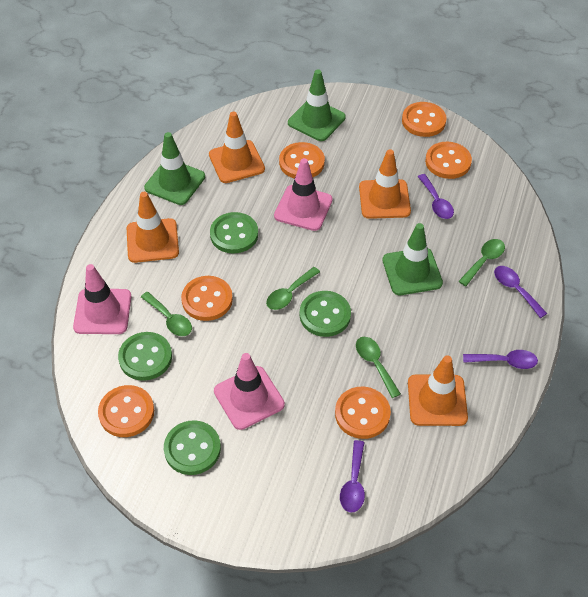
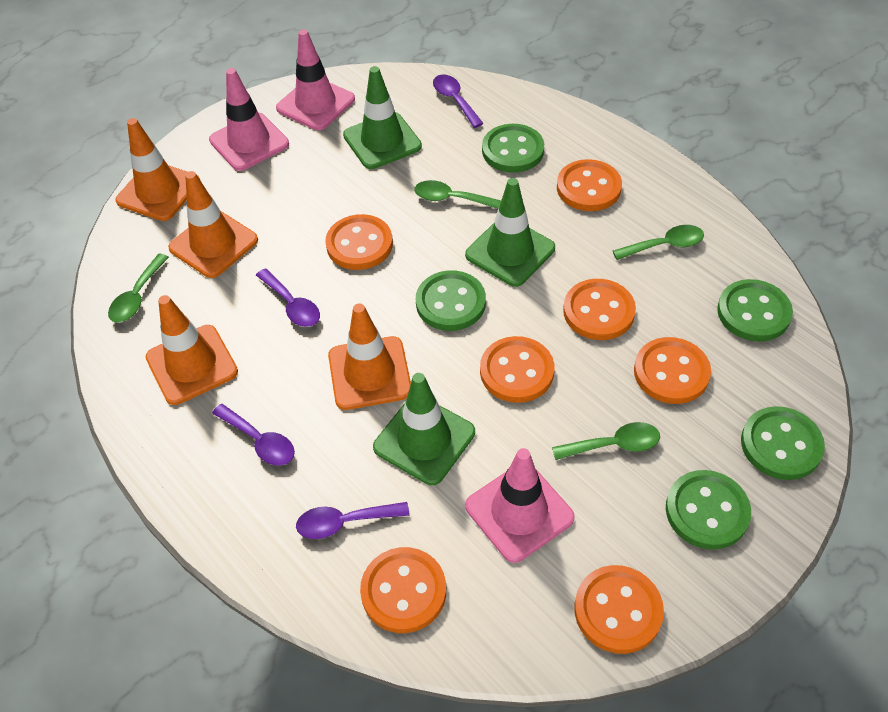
green button: [118,332,172,381] [164,420,221,475] [210,212,258,254] [300,291,351,337] = 4 -> [416,270,486,331] [482,124,544,173] [666,470,751,550] [717,279,793,341] [741,406,825,480] = 5
orange button: [98,385,154,437] [181,276,233,321] [279,142,325,179] [335,387,391,439] [402,102,447,137] [425,142,472,179] = 6 -> [325,214,393,270] [360,547,446,633] [480,336,554,403] [557,159,622,211] [563,279,636,340] [574,565,664,654] [634,337,711,404] = 7

